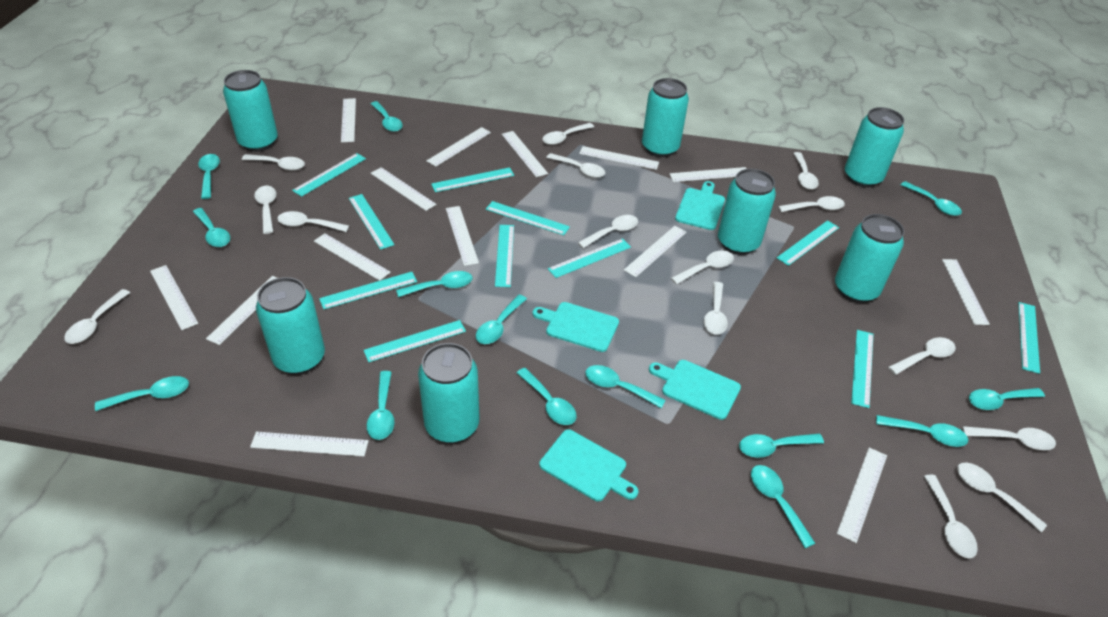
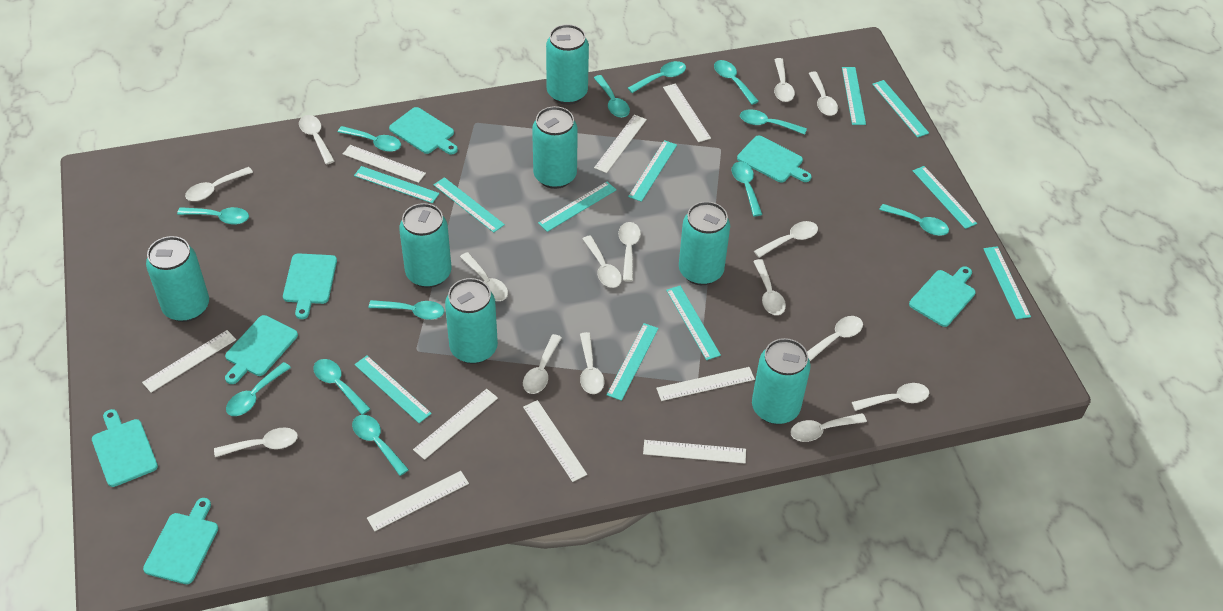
turquoise cutting board: [533,302,619,352] [539,429,638,502] [649,360,741,420] [675,181,725,230] = 4 -> [92,409,158,487] [143,498,218,584] [225,315,298,384] [283,253,337,319] [389,107,458,155] [737,136,812,183] [909,266,976,327] = 7
turquoise spoon: [95,376,189,411] [193,208,230,247] [198,154,220,199] [367,371,395,440] [371,101,403,132] [396,271,473,297] [476,295,527,344] [517,368,577,425] [585,365,666,409] [739,434,824,458] [751,465,816,548] [876,415,968,447] [901,181,962,216] [969,388,1045,410] = 14 -> [177,207,249,225] [226,362,291,416] [313,359,370,415] [338,126,401,152] [352,415,409,476] [368,300,444,320] [594,75,630,117] [628,61,686,93] [714,60,759,105] [732,162,763,216] [740,109,807,135] [879,204,949,236] = 12
white ruler: [150,265,198,330] [206,276,277,345] [250,432,369,457] [314,233,391,281] [341,98,356,142] [371,167,437,211] [426,127,491,167] [446,206,479,266] [502,131,548,177] [579,146,659,170] [624,226,687,277] [670,167,747,182] [837,447,887,543] [942,259,990,325] = 14 -> [142,330,236,393] [343,145,426,183] [367,471,469,531] [413,389,498,460] [523,400,587,482] [594,115,647,173] [643,440,746,463] [656,367,755,401] [663,84,711,142] = 9

